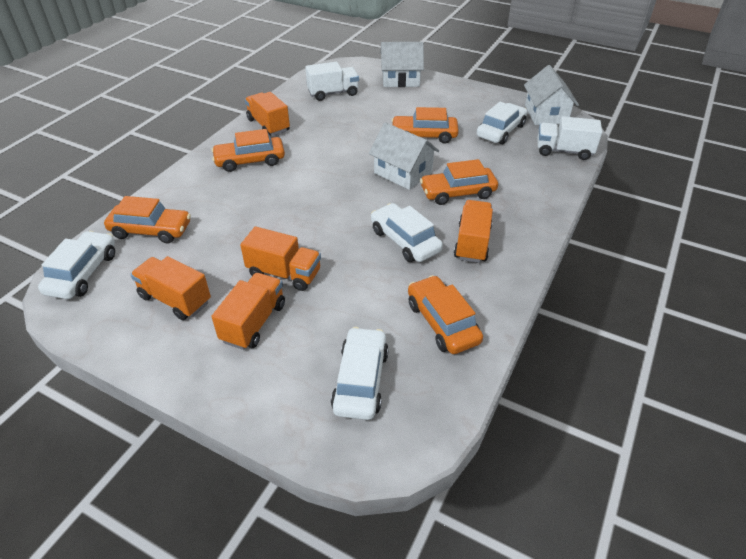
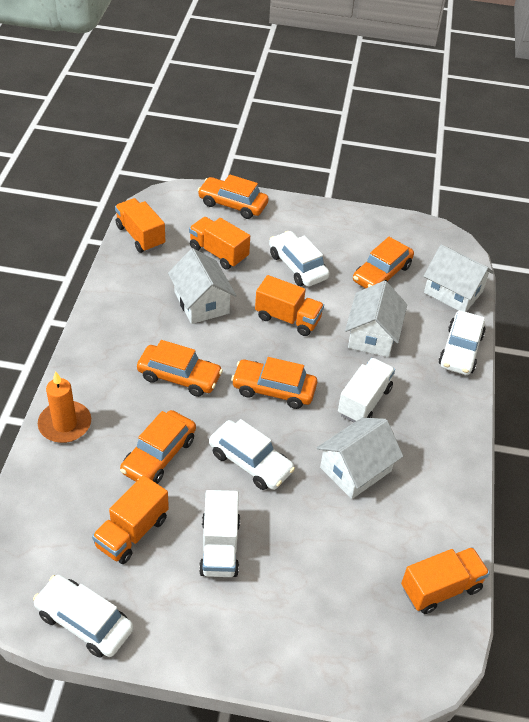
orange candle: none = 0 -> [38,371,91,443] = 1
white house: [369,122,439,190] [380,42,424,87] [524,65,579,125] = 3 -> [168,248,237,324] [316,418,403,499] [345,281,407,357] [423,244,494,312] = 4

